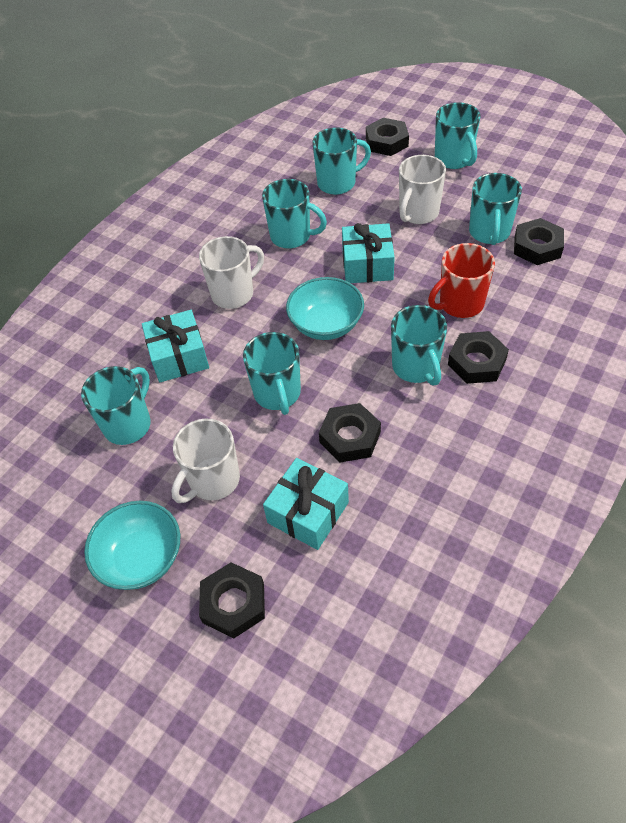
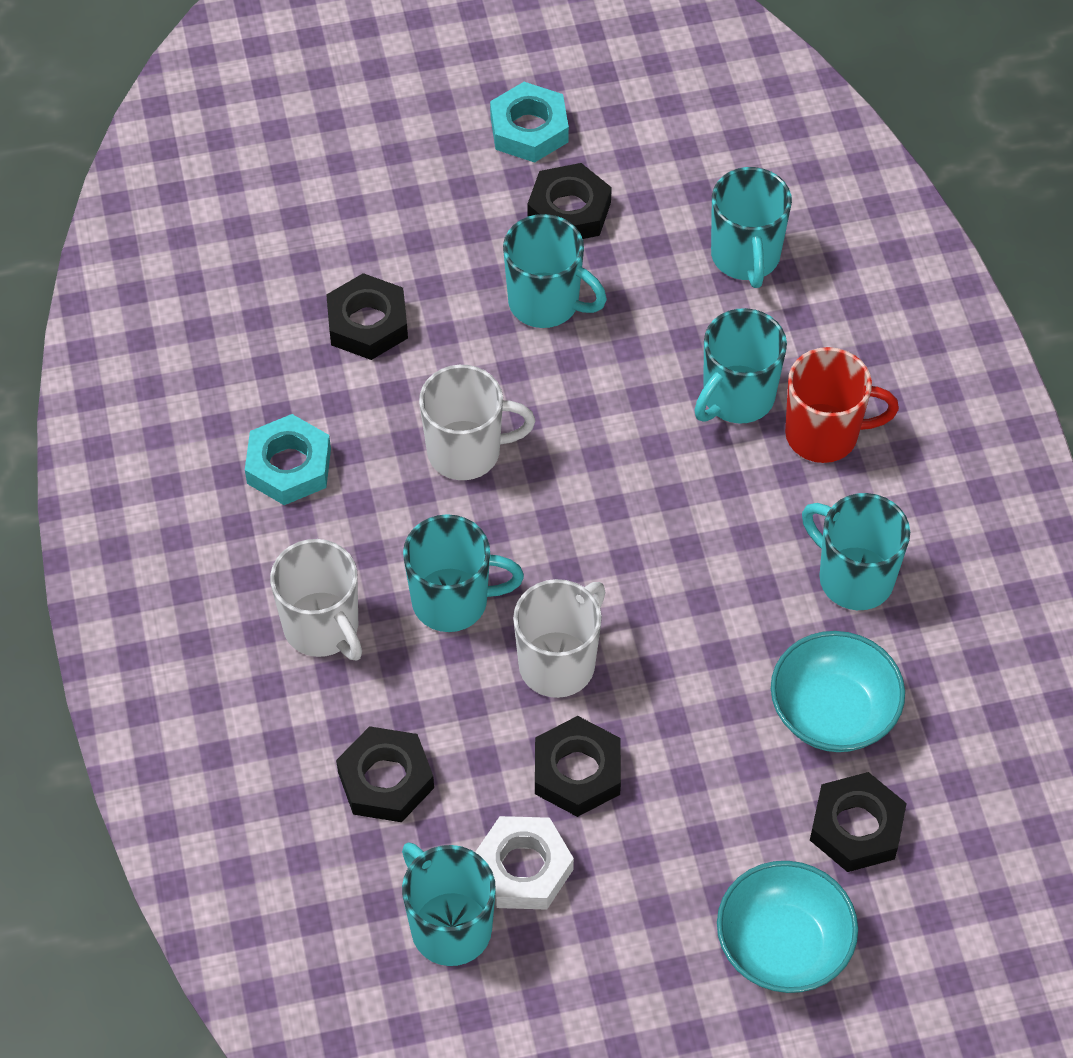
turquoise gift: [142,310,209,382] [263,458,349,550] [342,223,395,283] = 3 -> none = 0
turquoise mug: [81,366,151,445] [243,332,301,415] [262,179,327,249] [312,127,371,195] [391,305,447,386] [435,102,480,169] [469,173,522,245] = 7 -> [402,843,496,966] [403,514,524,632] [503,214,607,328] [694,308,787,424] [711,167,792,288] [802,493,910,610] = 6
turquoise nut: none = 0 -> [245,414,331,505] [490,82,569,163] = 2
white nut: none = 0 -> [475,816,574,910] = 1

